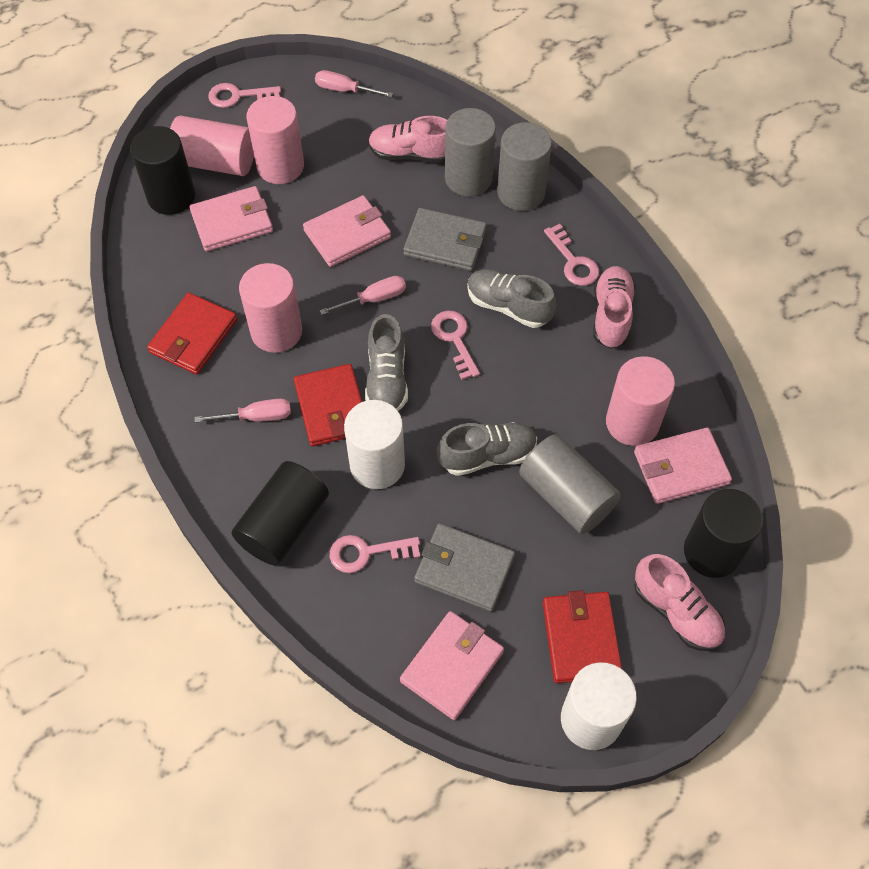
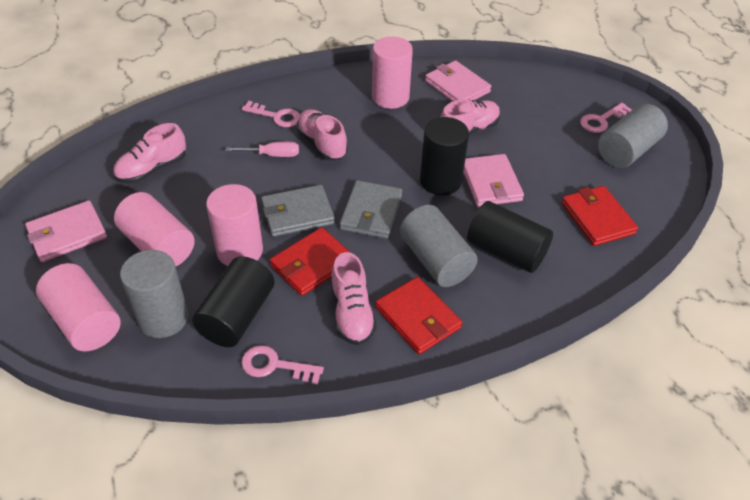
grey shoe: [365,314,408,411] [437,422,537,476] [467,269,557,328] = 3 -> none = 0
pink key: [208,83,281,108] [330,535,420,573] [431,311,480,380] [544,224,599,286] = 4 -> [241,345,324,384] [242,101,300,127] [580,103,632,133] = 3
pink screwdriver: [194,398,291,423] [315,70,393,97] [319,276,406,315] = 3 -> [226,142,299,157] = 1
pink shoe: [368,116,447,163] [593,266,636,349] [634,554,725,651] = 3 -> [113,123,186,183] [296,109,348,160] [331,252,377,345] [440,99,500,135] = 4
pink wallet: [189,186,273,252] [303,195,391,267] [400,611,504,720] [634,427,732,504] = 4 -> [25,201,107,262] [425,60,491,101] [463,154,524,207] = 3
white cylinder: [344,400,405,489] [561,662,637,750] = 2 -> none = 0

